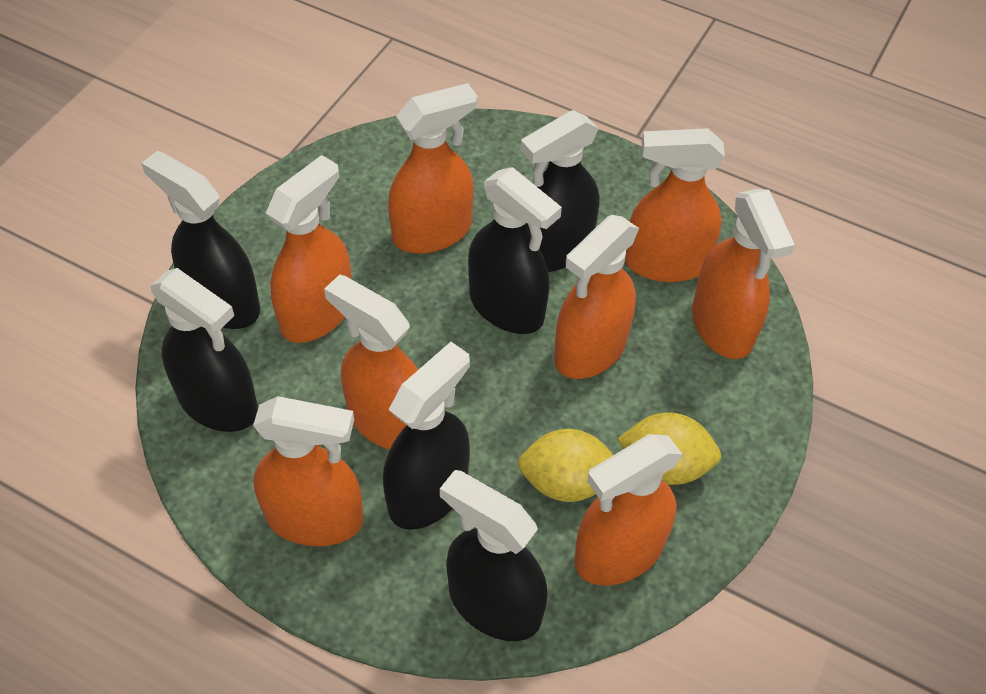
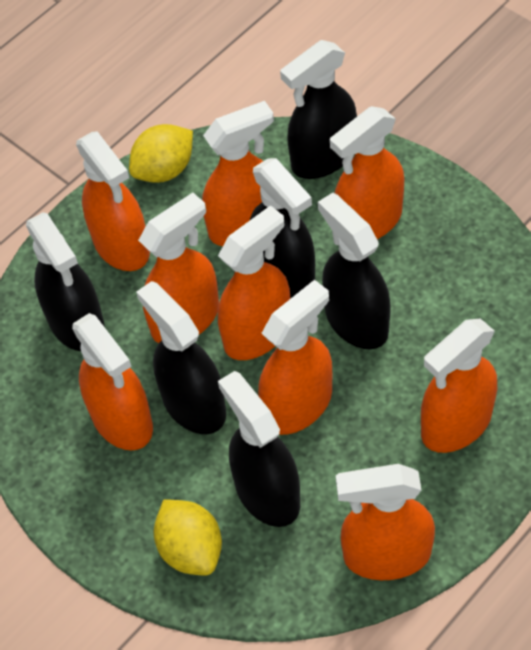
orange spray bottle: [253,396,363,546] [266,155,352,343] [324,274,418,450] [388,83,477,254] [554,215,639,379] [574,434,683,586] [625,128,725,282] [692,189,795,359] = 8 -> [72,313,153,450] [76,131,150,271] [138,193,219,343] [202,101,274,246] [218,205,290,360] [258,280,333,435] [330,106,404,239] [336,464,435,580] [421,318,497,453] = 9

